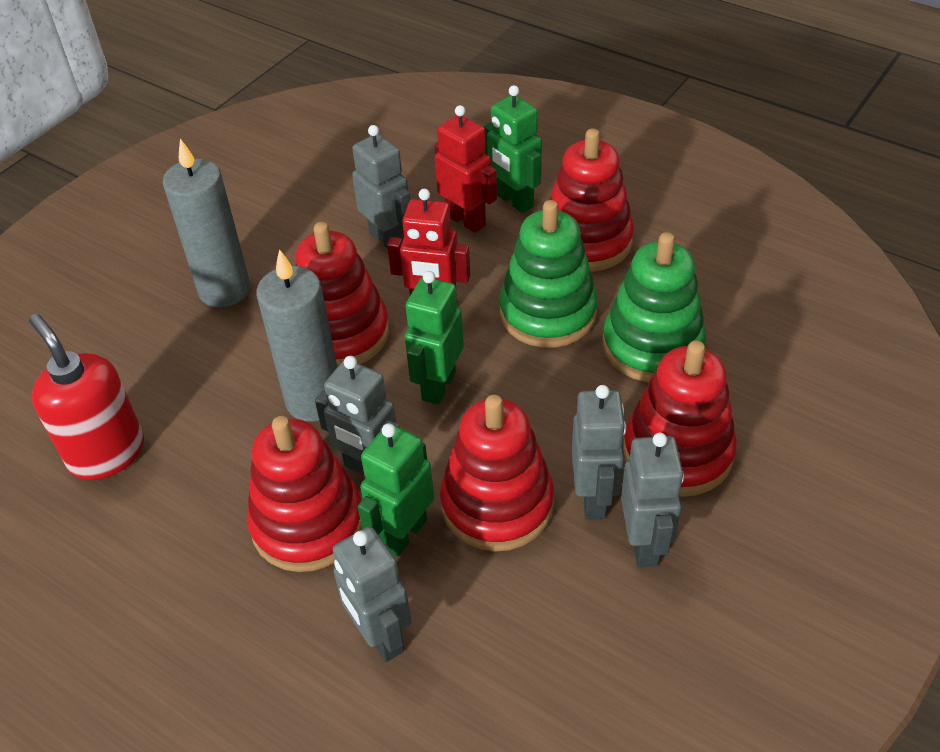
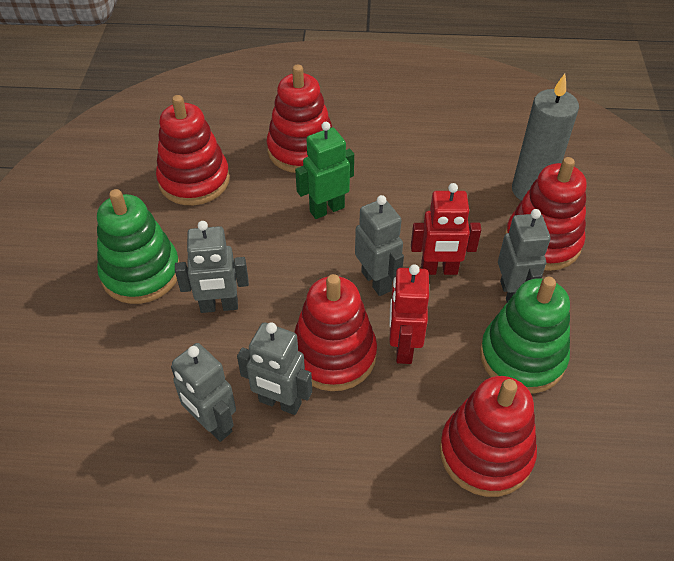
green robot: [357,423,434,557] [405,271,464,405] [484,85,542,213] = 3 -> [295,122,354,219] = 1
grey candle: [163,138,250,308] [256,249,337,422] = 2 -> [512,74,579,201] = 1
red soap dispenser: [29,314,144,480] = 1 -> none = 0

